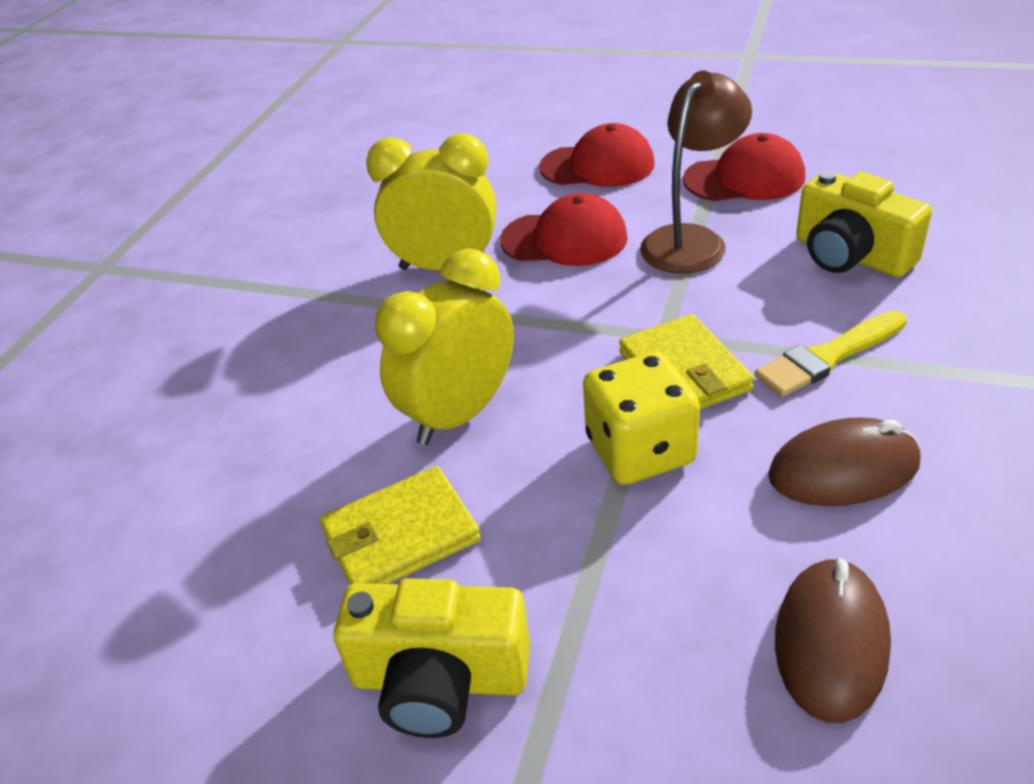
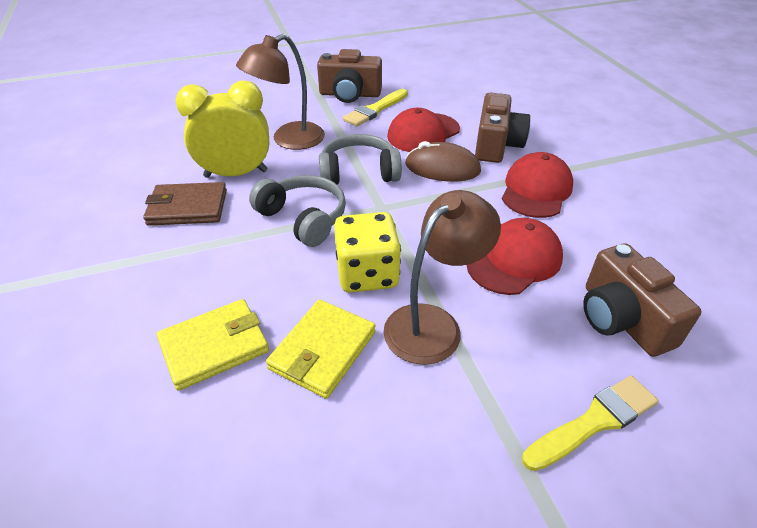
brown camera: none = 0 -> [317,49,382,103] [475,93,530,163] [583,243,702,357] = 3
brown lamp: [640,71,752,274] = 1 -> [236,34,325,150] [383,190,501,365] = 2
brown mouse: [768,417,920,506] [775,558,891,723] = 2 -> [405,141,481,182] = 1
brown wallet: none = 0 -> [143,182,227,226] = 1
grey headphones: none = 0 -> [249,175,346,247] [319,134,402,184] = 2
yellow brush: [755,310,907,397] = 1 -> [342,89,408,127] [522,375,658,471] = 2
yellow camera: [333,578,530,738] [796,171,932,278] = 2 -> none = 0
yellow clock: [366,133,496,270] [375,248,514,445] = 2 -> [176,80,269,178] = 1

